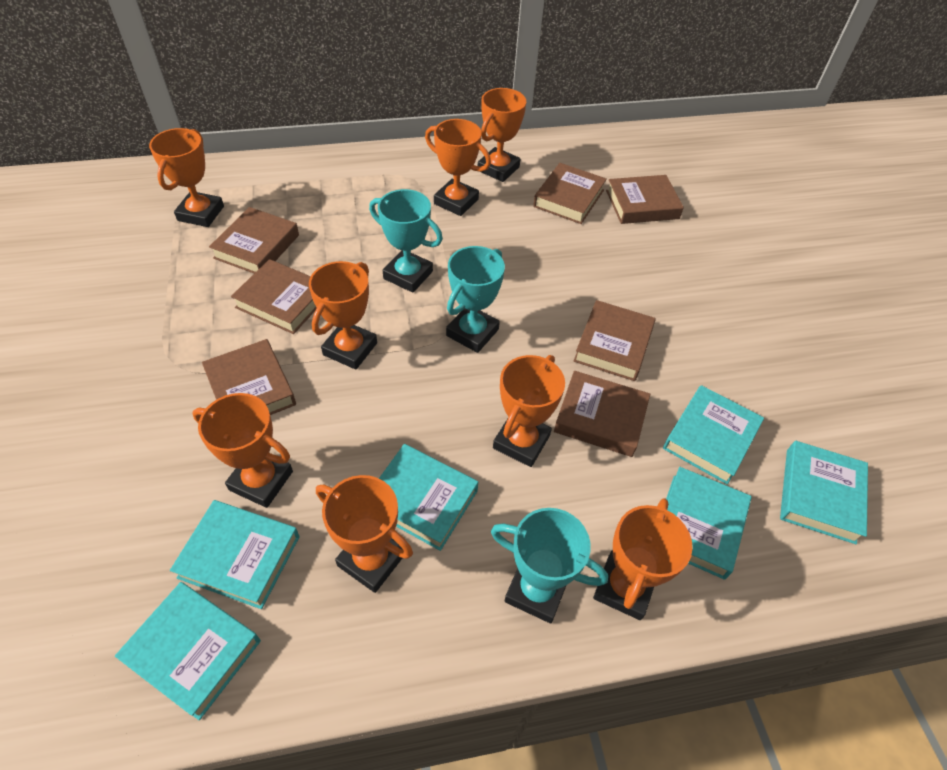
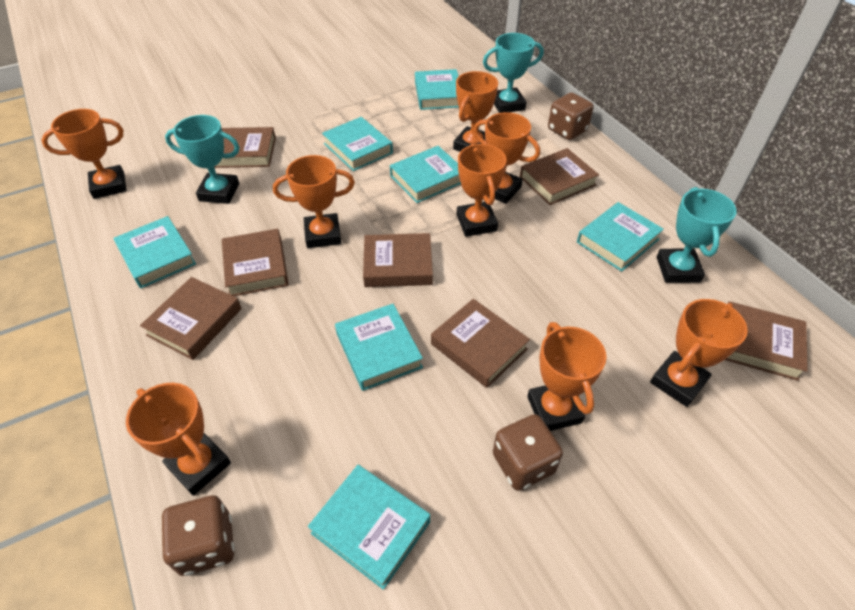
brown dice: none = 0 -> [162,495,235,576] [493,414,563,491] [548,93,594,140] = 3
turquoise book: [115,582,261,720] [170,500,300,609] [379,444,478,551] [663,385,764,485] [666,467,752,580] [780,441,868,544] = 6 -> [114,216,196,288] [308,465,430,590] [322,117,393,171] [335,304,423,391] [390,146,461,203] [415,69,459,110] [577,202,664,272] = 7

